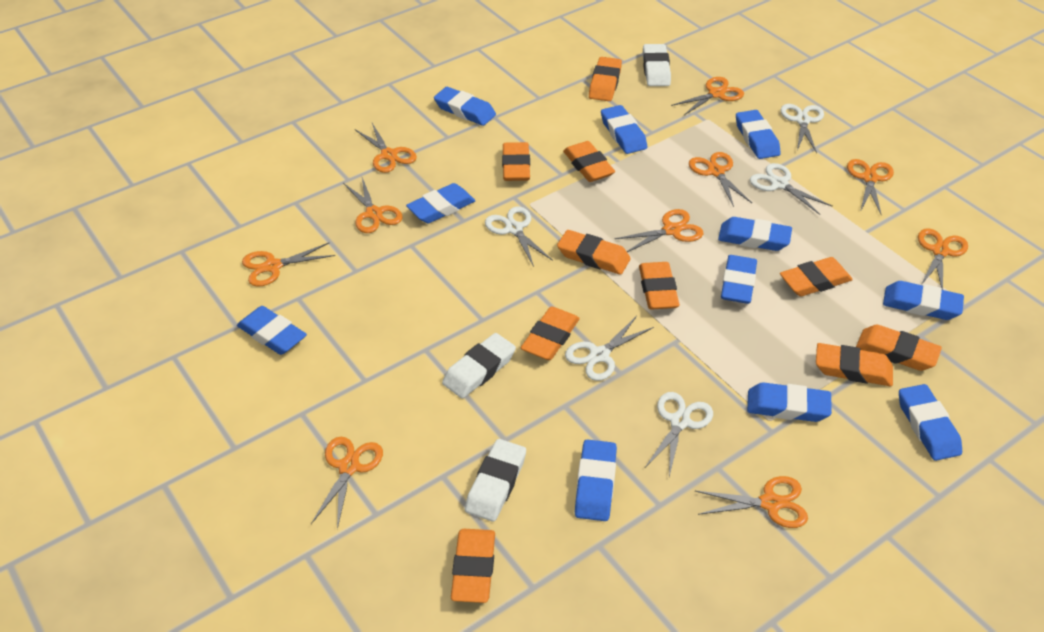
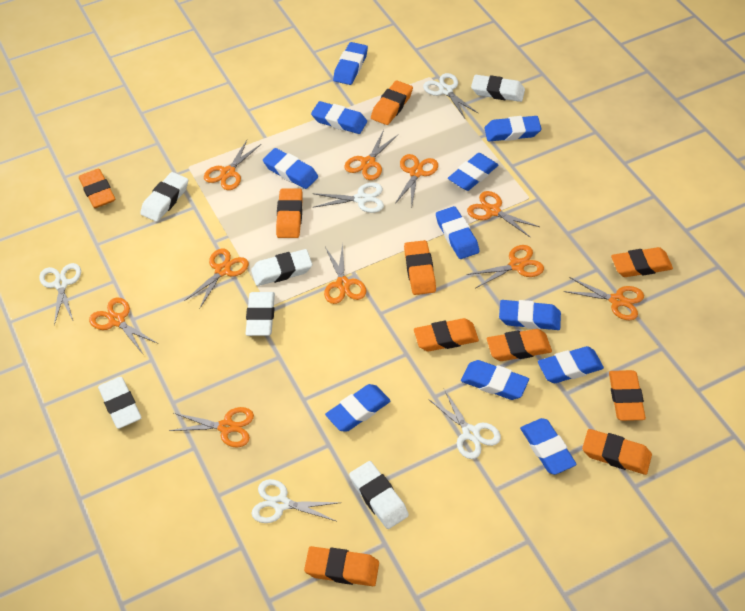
white eraser: [442,333,516,398] [465,439,526,522] [643,44,671,86] = 3 -> [98,377,141,429] [140,172,188,222] [245,292,275,336] [251,249,312,286] [349,461,409,529] [471,75,525,102] = 6

